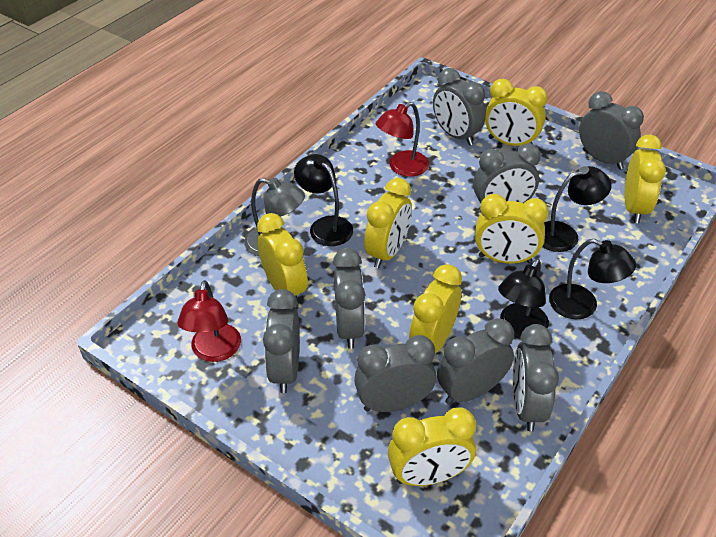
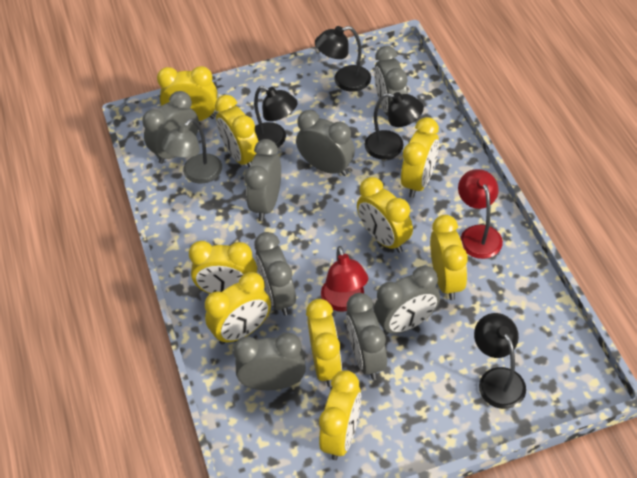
yellow clock: [257,213,308,304] [364,178,412,268] [388,408,476,486] [409,264,462,354] [475,194,549,264] [485,79,548,146] [625,134,666,223] = 7 -> [157,66,218,121] [189,241,257,294] [205,272,271,345] [215,95,259,168] [306,299,342,387] [319,370,361,460] [357,177,413,253] [401,117,439,198] [430,215,468,300] = 9

